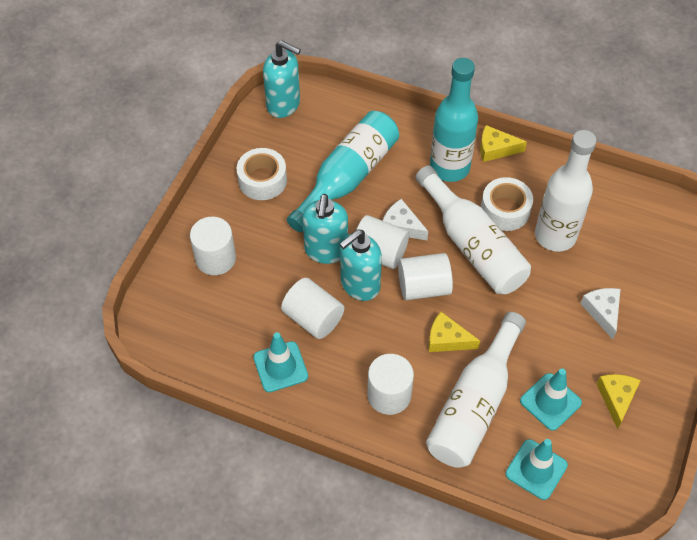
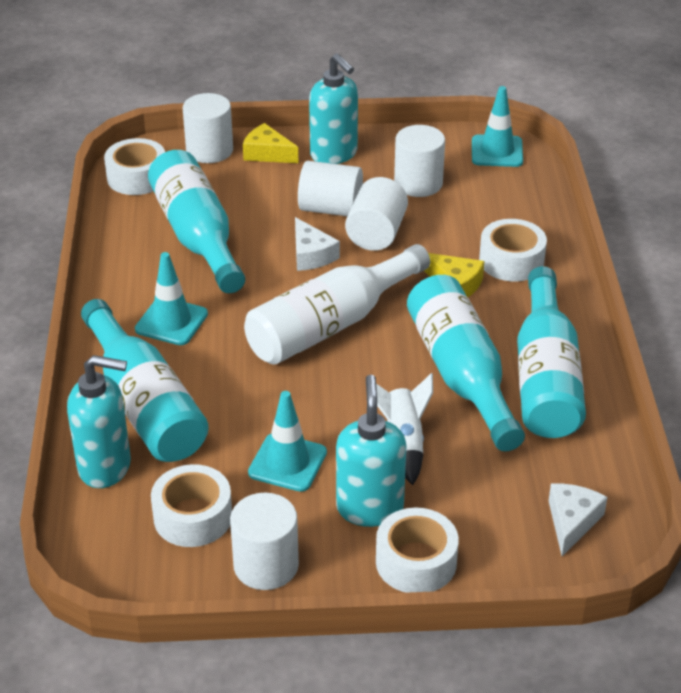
turquoise bottle: [287,111,399,232] [430,58,478,182] = 2 -> [81,299,209,462] [148,150,245,293] [407,275,525,451] [517,266,586,438] = 4
white bottle: [416,165,531,294] [426,312,526,468] [535,130,597,252] = 3 -> [244,244,430,365] = 1
white rocket: none = 0 -> [376,373,433,485] = 1
white tape: [237,148,287,200] [481,177,533,231] = 2 -> [104,138,165,195] [151,464,232,547] [376,508,459,593] [479,219,547,282] = 4
yellow cheese: [429,312,480,352] [480,125,527,162] [597,374,641,429] = 3 -> [243,123,298,163] [424,253,484,298] = 2

